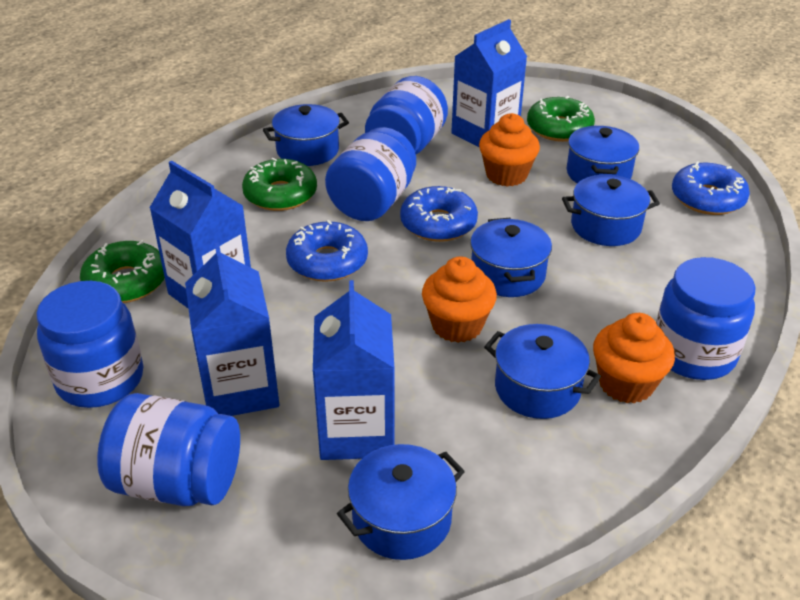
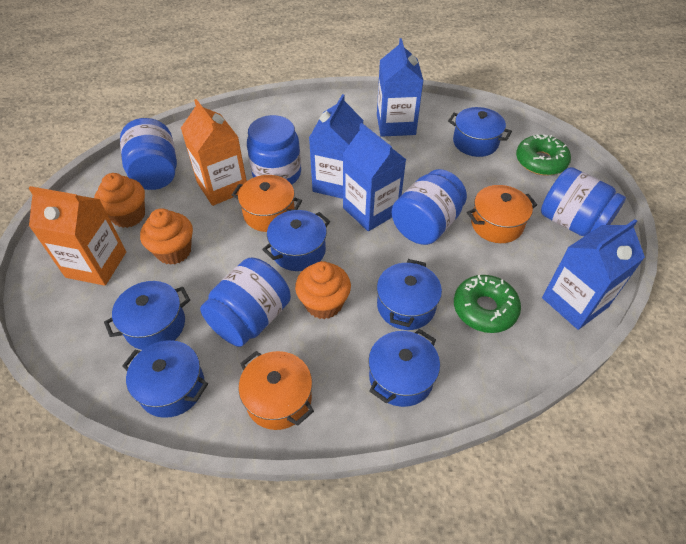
blue donut: [286,220,368,282] [400,186,478,242] [672,161,750,215] = 3 -> none = 0
green donut: [80,241,165,303] [242,158,317,211] [527,96,595,142] = 3 -> [454,275,521,333] [516,134,571,176] = 2
orange carton: none = 0 -> [29,186,126,286] [181,99,247,206] = 2
orange pot: none = 0 -> [232,175,302,232] [239,351,314,430] [467,185,537,243] = 3

